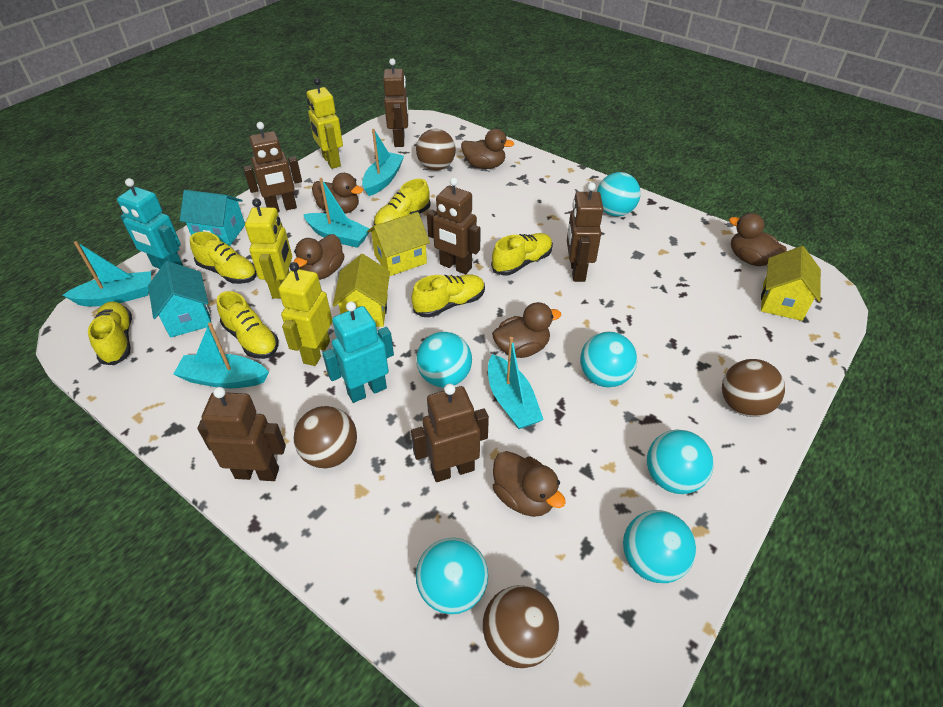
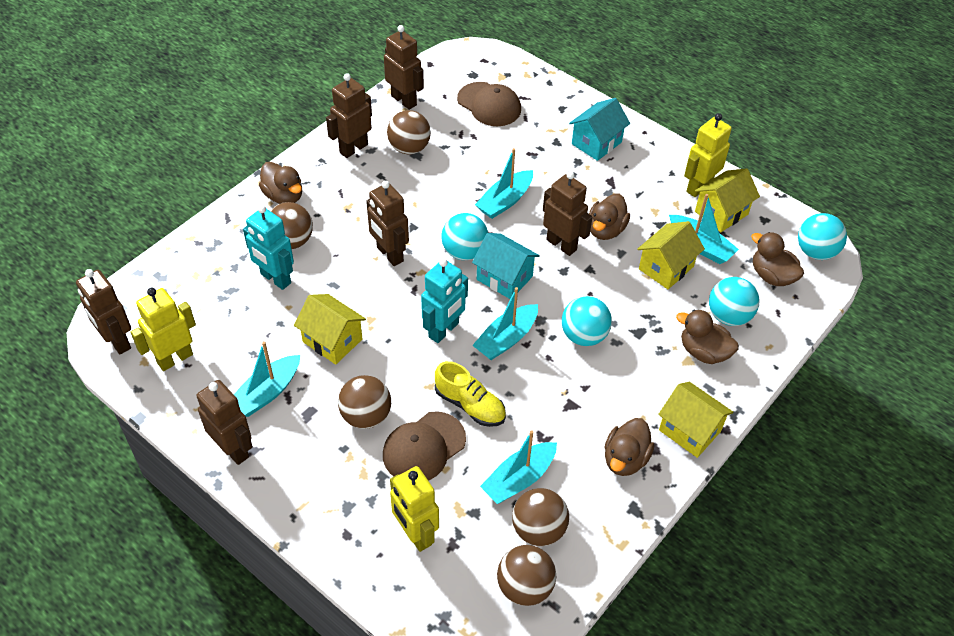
brown ball: [294,406,357,468] [416,129,456,170] [483,585,559,668] [722,359,785,417] = 4 -> [270,202,313,249] [338,375,391,429] [387,110,431,154] [497,545,556,606] [512,488,569,546] = 5
brown cap: none = 0 -> [383,411,466,481] [457,82,521,126] = 2
brown duck: [293,234,344,280] [312,173,363,214] [461,129,514,169] [492,302,561,358] [493,451,566,517] [729,213,787,266] = 6 -> [259,162,302,204] [589,193,630,240] [604,418,655,476] [676,310,739,364] [751,232,804,286] = 5
turquoise ball: [416,332,472,387] [416,538,488,614] [580,331,637,387] [597,172,640,216] [623,510,696,583] [647,430,714,494] = 6 -> [441,213,488,260] [562,296,612,346] [709,277,759,326] [798,213,847,260] = 4
yellow house: [333,254,390,327] [367,212,430,276] [761,246,821,321] = 3 -> [294,294,366,365] [637,221,705,289] [658,382,734,458] [695,168,760,232] = 4
yellow shoe: [88,301,132,365] [190,232,257,284] [217,291,278,359] [374,179,431,225] [411,275,485,317] [491,233,553,276] = 6 -> [435,361,506,427] = 1

